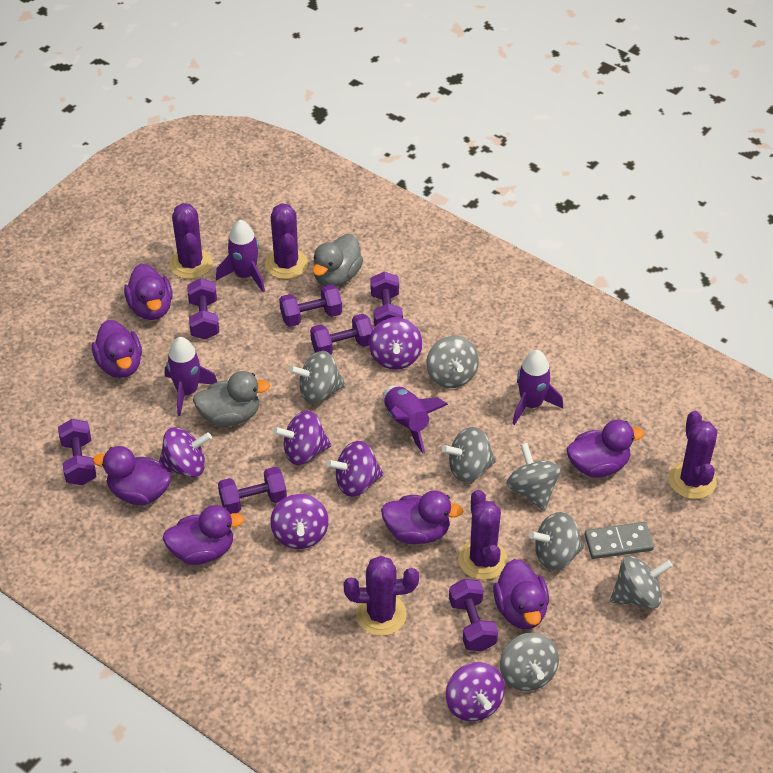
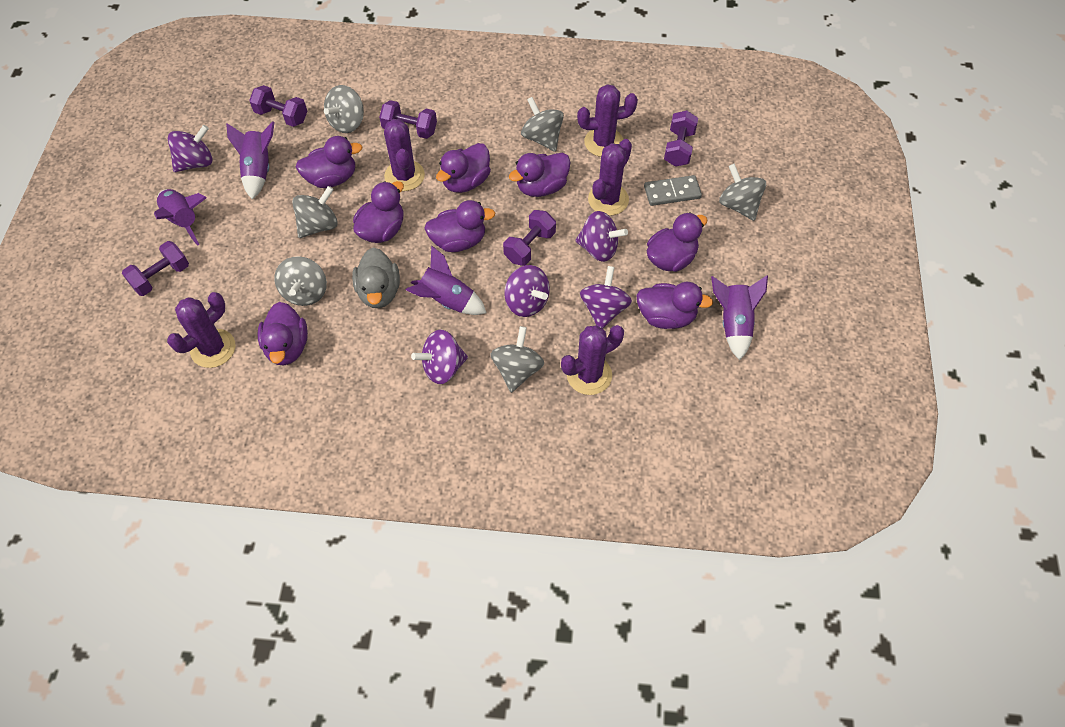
grey duck: [193,371,270,427] [312,234,363,287] = 2 -> [352,248,400,308] = 1
grey spinning top: [289,351,346,403] [426,336,479,388] [442,427,496,482] [500,633,559,691] [507,443,561,511] [529,512,584,570] [610,556,673,608] = 7 -> [274,256,327,306] [292,186,338,238] [324,85,364,133] [491,326,544,393] [521,97,564,152] [719,163,766,221] = 6
purple duck: [92,320,142,378] [93,446,171,505] [124,264,173,320] [162,505,244,565] [381,491,464,544] [493,559,549,629] [567,419,644,478] = 7 -> [258,302,308,365] [296,136,363,188] [353,181,404,243] [424,200,495,252] [436,143,491,193] [509,153,570,197] [636,282,713,329] [647,212,708,272] = 8
purple dumbbell: [58,419,97,485] [187,278,219,340] [218,467,287,514] [279,284,342,327] [310,314,373,354] [370,272,403,327] [449,579,498,651] = 7 -> [122,241,189,296] [249,85,307,127] [379,100,437,139] [503,210,556,266] [664,110,698,167] = 5
purple spinning top: [159,427,212,477] [270,494,329,549] [273,410,331,465] [327,441,384,497] [369,317,422,370] [446,662,505,721] = 6 -> [167,125,213,172] [411,329,468,384] [504,265,550,317] [575,211,628,262] [580,266,632,329] = 5

